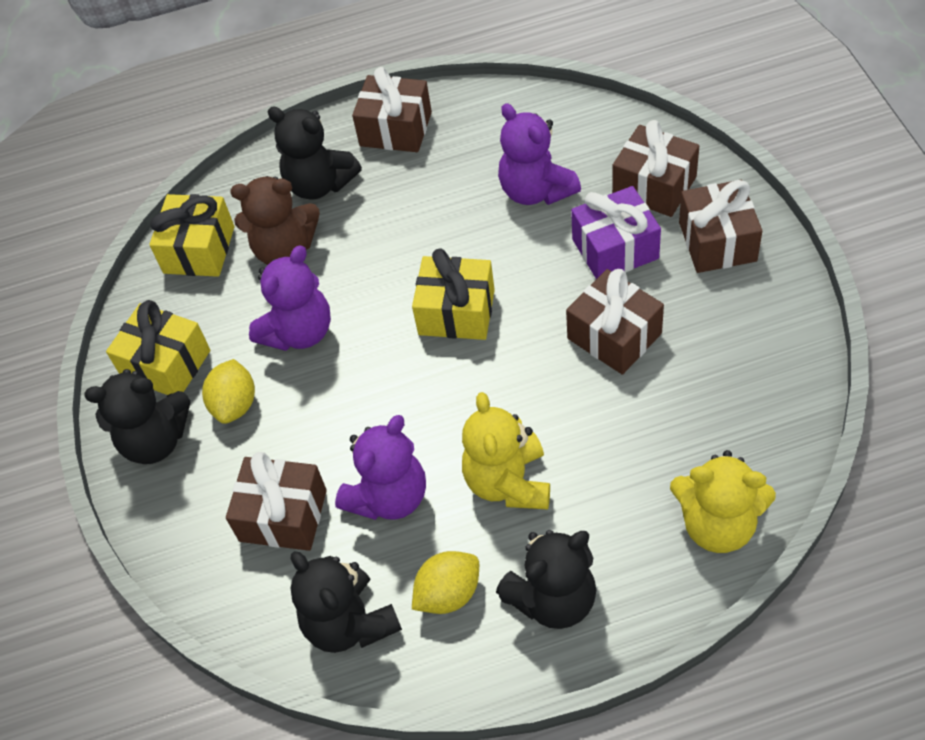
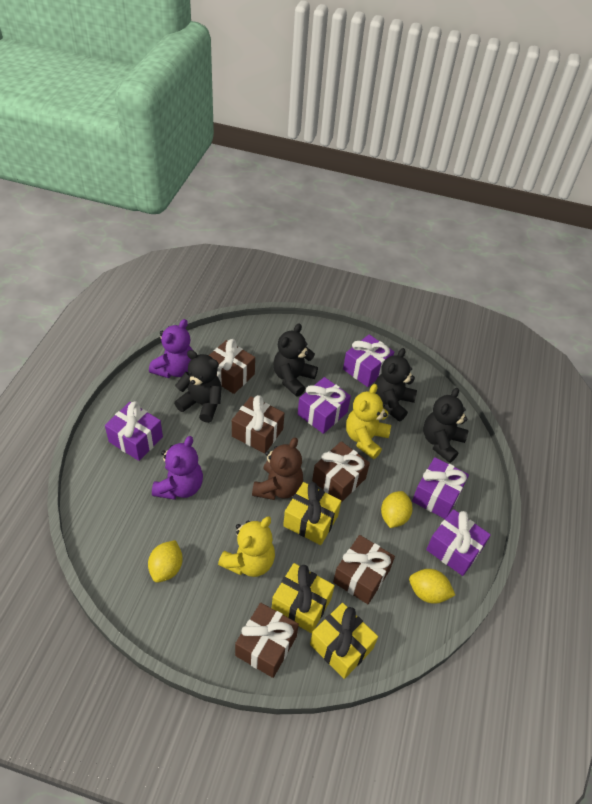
purple gift: [571,186,661,279] = 1 -> [105,401,163,461] [298,377,351,434] [343,334,394,387] [412,457,469,519] [426,509,491,576] = 5
purple teddy bear: [249,245,331,351] [335,415,426,520] [498,103,581,205] = 3 -> [149,319,192,378] [152,436,203,500] = 2
yellow lemon: [202,359,255,424] [412,551,479,614] = 2 -> [148,540,183,583] [381,491,413,528] [409,569,455,604] = 3

